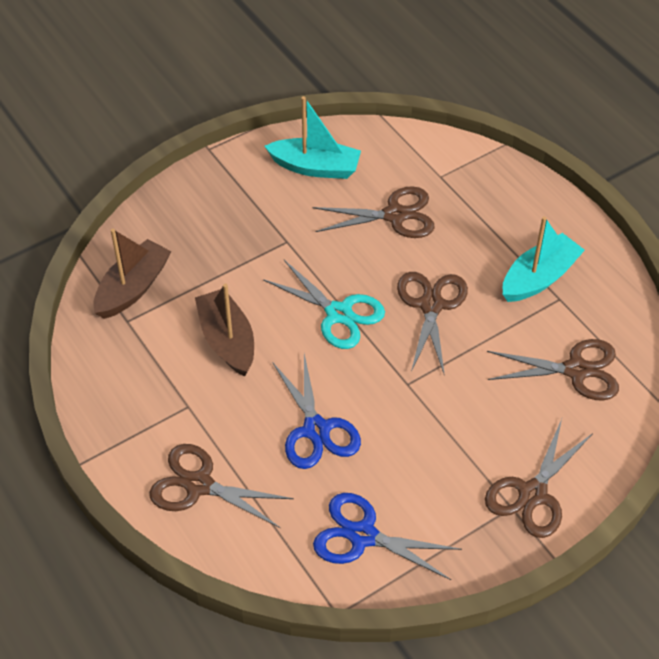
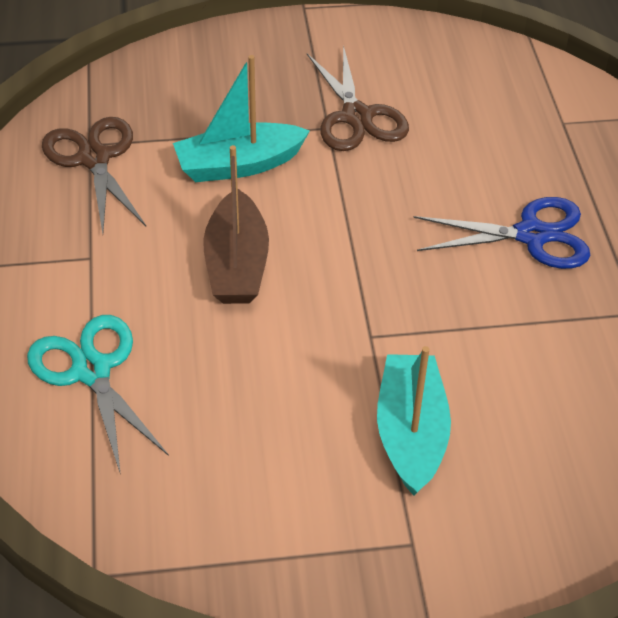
blue scissors: [272,354,361,469] [313,493,462,580] = 2 -> [413,197,591,269] = 1
brown boat: [93,229,172,319] [195,284,254,376] = 2 -> [203,145,269,304] = 1
brown scissors: [149,444,294,528] [313,186,435,238] [397,272,468,376] [485,419,593,538] [487,339,619,401] = 5 -> [42,117,146,233] [307,45,409,151] = 2

